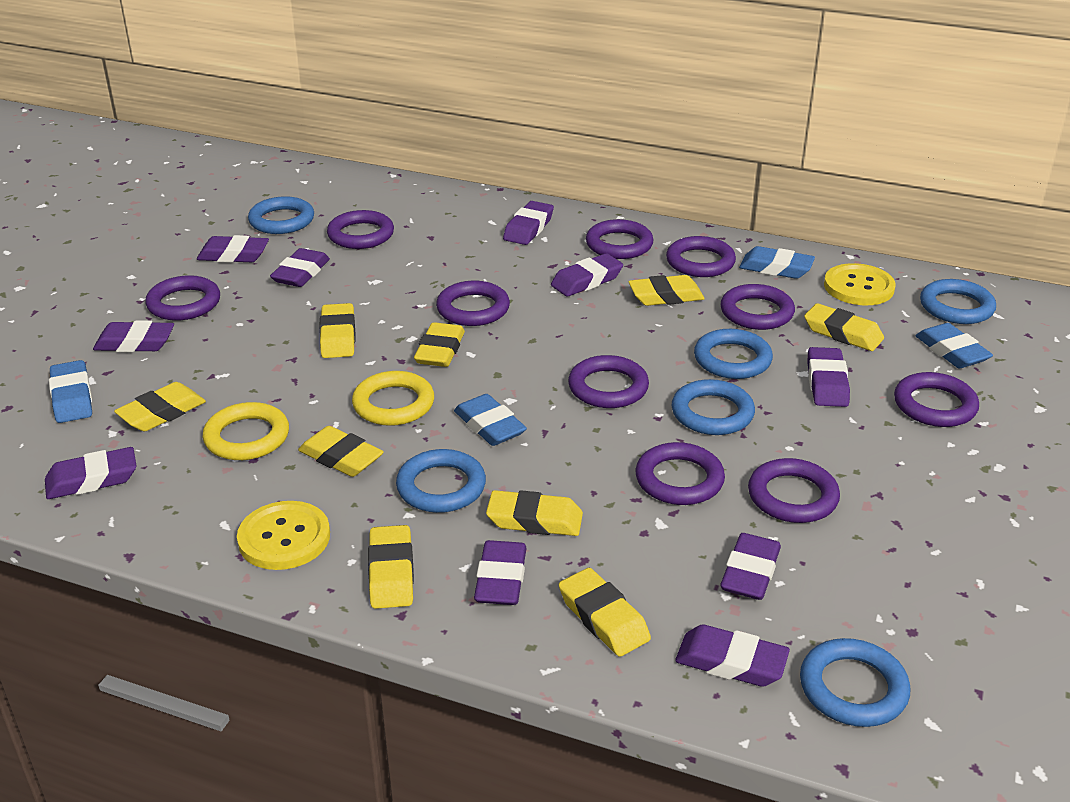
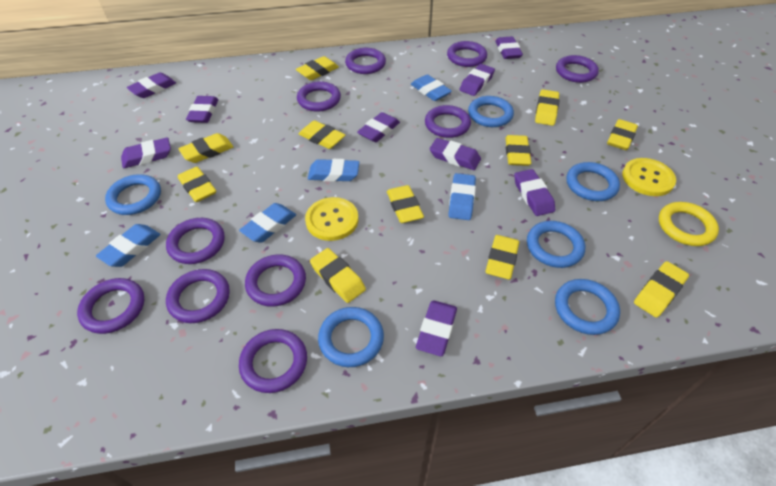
blue eraser: [49,360,92,423] [454,394,527,446] [739,246,815,279] [915,323,993,368] = 4 -> [96,224,161,267] [239,203,296,243] [308,159,359,182] [411,74,452,101] [448,173,476,220] = 5
purple eraser: [45,447,137,499] [93,320,174,352] [197,235,269,263] [270,248,330,287] [474,540,527,605] [503,201,554,245] [551,253,623,297] [675,625,790,687] [720,533,781,600] [807,347,850,407] = 10 -> [121,137,171,168] [127,72,176,98] [186,96,218,123] [357,112,400,142] [416,301,457,356] [430,138,481,170] [459,64,495,96] [495,37,523,59] [514,169,555,216] = 9
yellow eraser: [114,382,206,431] [298,426,384,477] [319,303,355,358] [368,525,414,609] [414,322,465,367] [486,490,583,536] [559,568,651,657] [628,275,704,306] [804,303,884,351] = 9 -> [178,133,233,163] [178,167,216,202] [296,56,339,80] [299,121,345,149] [310,248,366,303] [387,185,424,223] [486,235,519,279] [505,135,531,166] [535,89,560,126] [607,119,638,150] [634,261,689,318] = 11
yellow ring: [203,402,289,460] [352,371,434,426] = 2 -> [659,202,719,246] = 1

